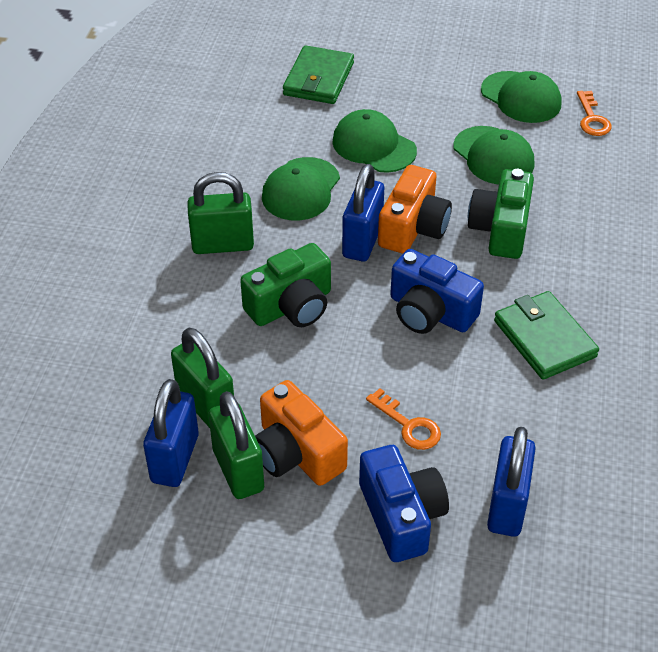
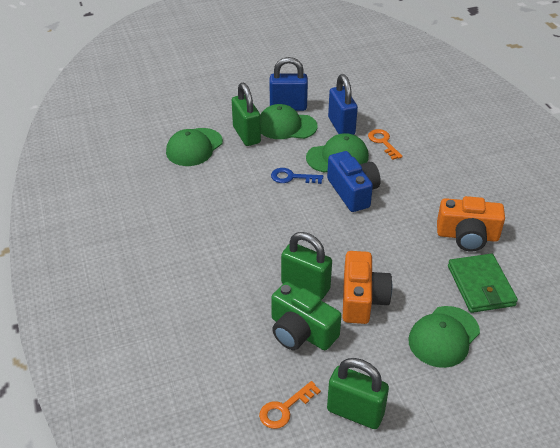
blue camera: [359,445,449,562] [390,249,484,334] = 2 -> [327,151,381,212] = 1
blue key: none = 0 -> [271,168,323,184] = 1
blue padlock: [143,379,199,487] [342,164,384,262] [487,427,536,537] = 3 -> [270,57,308,111] [328,74,358,135] = 2
green camera: [240,243,331,327] [468,169,534,259] = 2 -> [271,282,342,350] = 1
green wallet: [283,45,354,104] [494,291,599,380] = 2 -> [448,254,518,313] = 1

